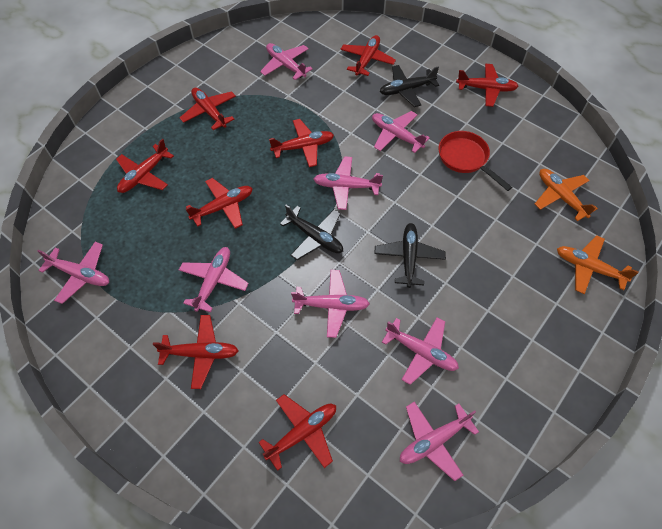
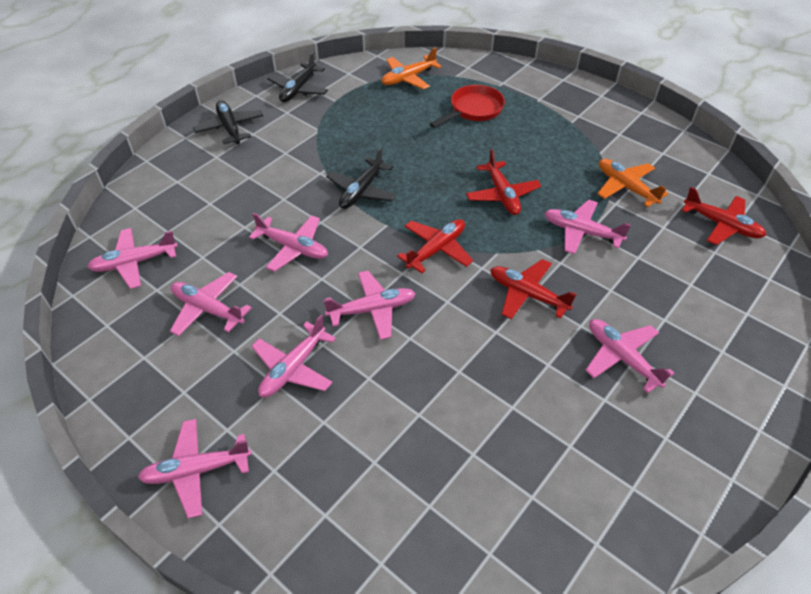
red plane: [116,139,174,193] [153,315,239,389] [180,87,236,130] [186,178,253,229] [258,394,336,471] [269,119,334,167] [340,35,396,76] [456,64,519,107] = 8 -> [397,219,473,273] [466,149,541,215] [490,259,577,319] [681,187,766,245] = 4

